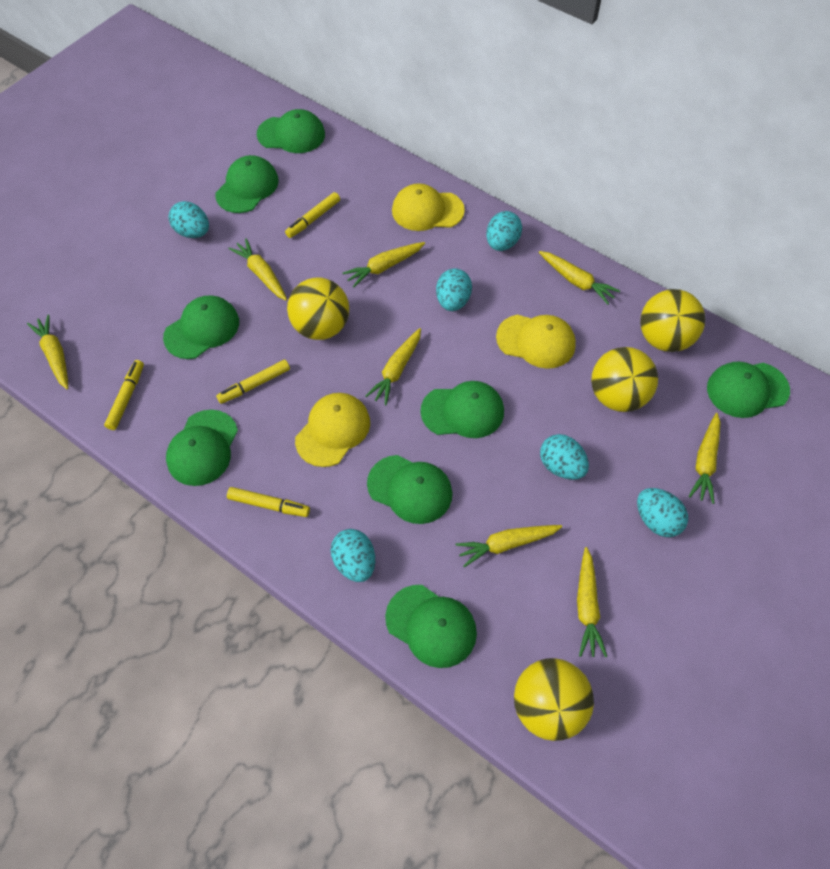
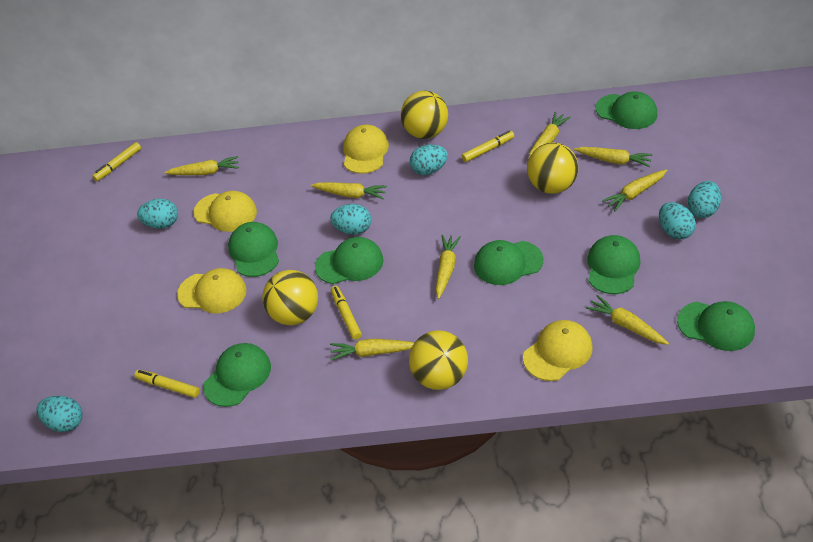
green cap: [163,295,239,359] [166,410,238,486] [215,155,279,213] [257,109,325,153] [367,455,452,524] [385,585,477,668] [420,381,504,438] [707,362,790,418] = 8 -> [203,343,271,407] [228,222,279,277] [315,237,383,284] [474,240,543,285] [587,235,641,294] [596,91,657,129] [677,301,755,351] = 7
yellow cap: [295,393,370,467] [392,183,465,231] [496,315,576,369] = 3 -> [177,268,247,314] [194,191,257,232] [343,124,389,174] [523,320,593,381] = 4

